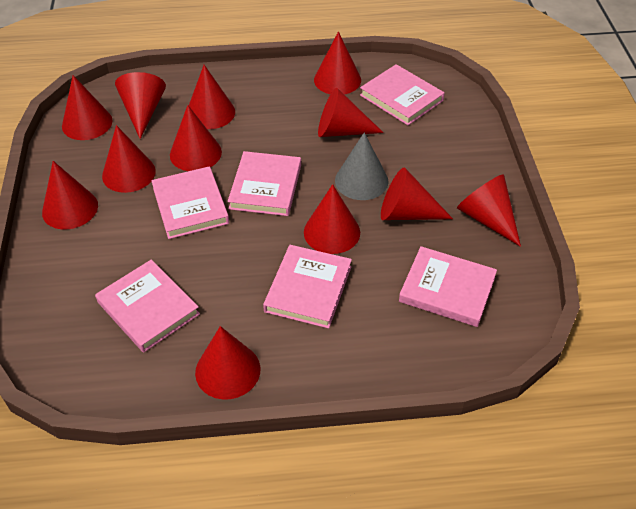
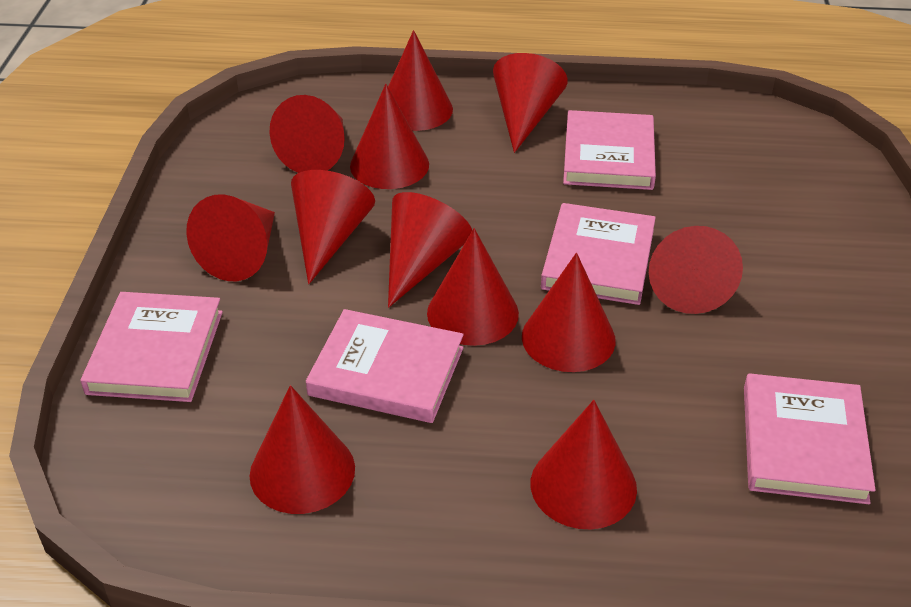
grey cone: [335,132,389,200] = 1 -> none = 0
pink book: [95,259,200,353] [151,166,229,239] [228,151,301,216] [263,245,352,329] [360,64,445,125] [399,246,497,327] = 6 -> [81,292,223,402] [306,309,464,423] [541,203,656,305] [563,110,656,190] [744,373,875,504] = 5

